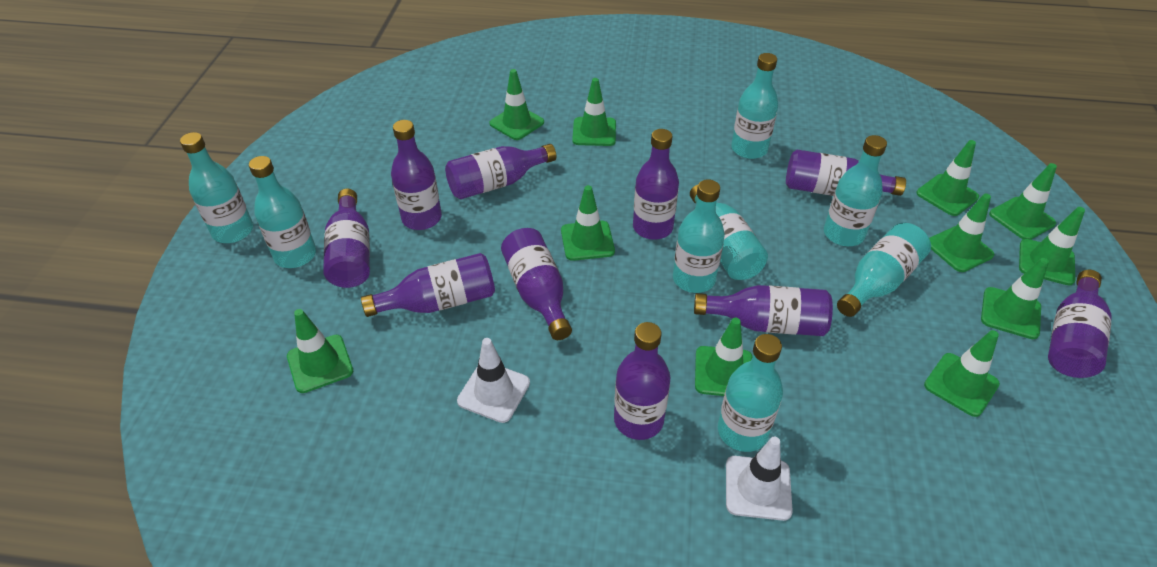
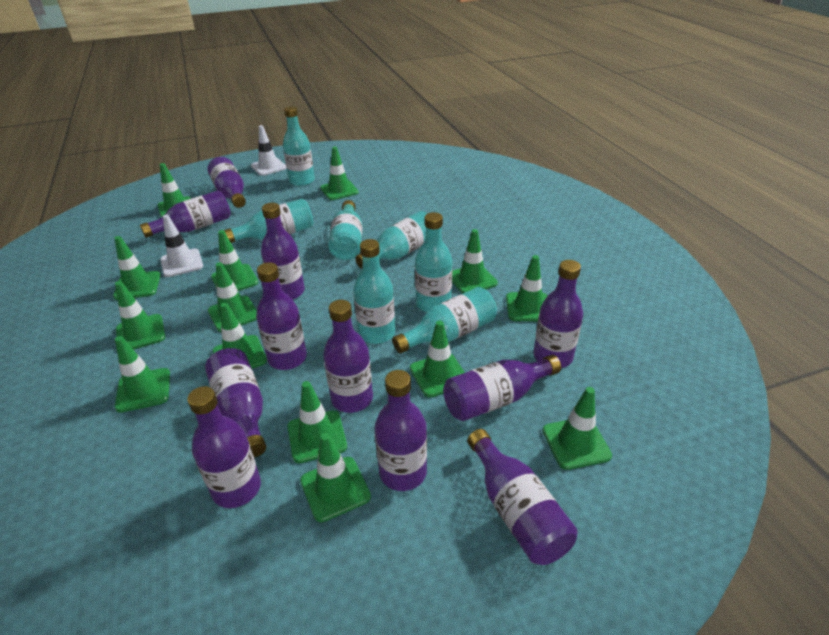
green traffic cone: [287,309,353,393] [489,69,544,140] [561,185,615,261] [572,78,616,146] [695,318,753,396] [917,140,979,216] [924,330,1000,417] [929,194,994,272] [981,258,1049,339] [989,163,1057,240] [1019,207,1085,285] = 11 -> [113,236,161,300] [115,281,165,350] [115,336,170,413] [158,163,191,217] [208,262,257,332] [211,230,258,291] [213,303,267,369] [287,381,347,463] [300,433,371,522] [320,146,359,200] [410,320,465,398] [452,229,498,294] [506,255,548,321] [542,387,612,470] = 14
purple bottle: [323,189,370,288] [361,253,495,317] [391,120,442,230] [445,144,556,199] [501,228,572,340] [614,322,671,440] [633,129,679,240] [694,285,833,336] [786,150,906,196] [1048,270,1112,378] = 10 -> [140,190,231,238] [187,386,261,508] [205,348,266,458] [207,157,246,208] [256,262,307,370] [261,203,305,300] [323,300,373,413] [374,370,427,491] [443,355,561,421] [467,429,577,565] [533,260,583,368] = 11
turquoise bottle: [180,132,253,243] [249,156,316,268] [673,179,725,293] [690,185,768,280] [718,334,783,452] [731,53,778,159] [824,135,887,246] [837,223,931,317] = 8 -> [224,199,313,243] [283,106,315,186] [328,200,362,260] [353,239,395,344] [355,211,428,269] [392,287,497,354] [415,212,452,312] = 7

